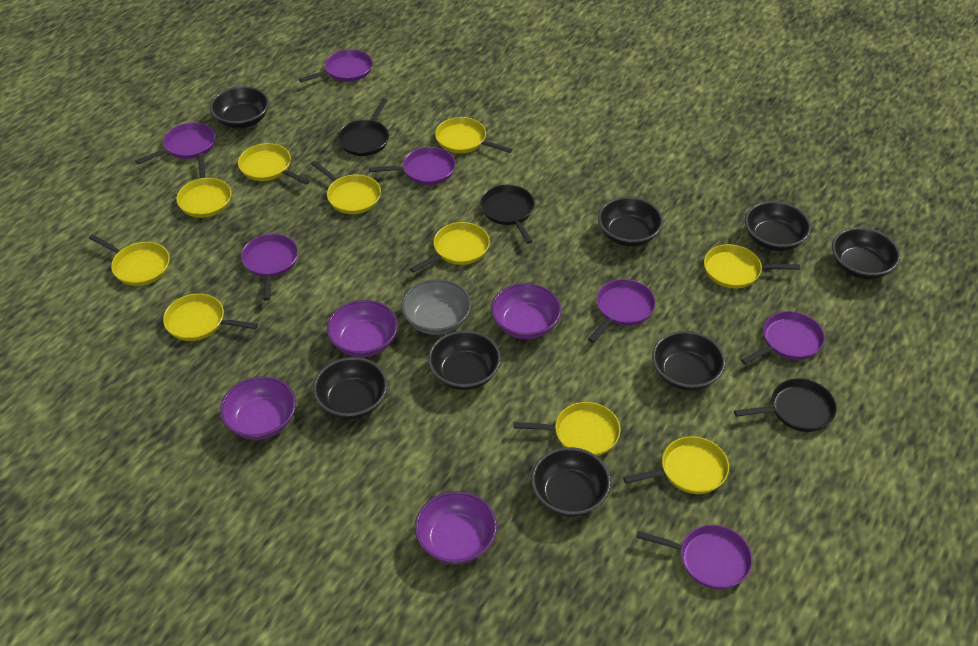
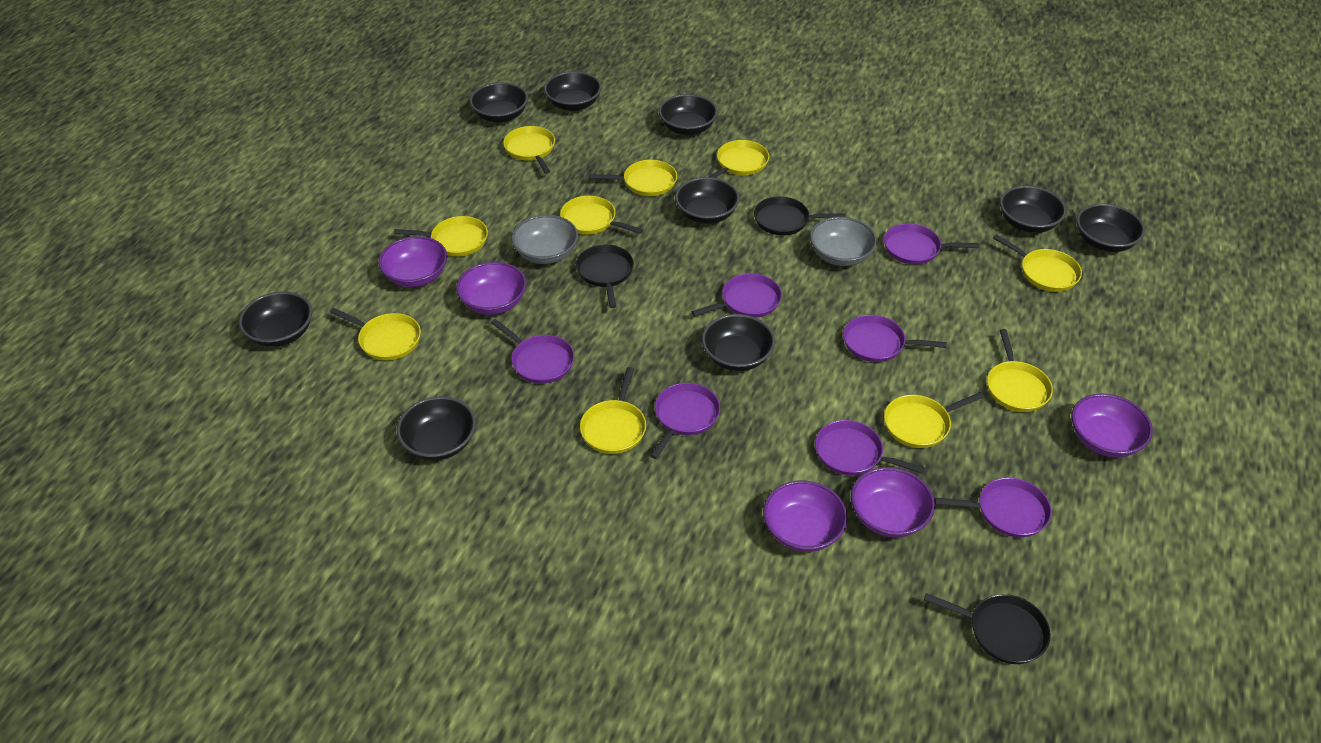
black bowl: [210,86,269,128] [313,357,388,419] [428,330,501,390] [531,447,611,516] [598,197,663,247] [652,331,726,391] [745,201,811,251] [832,227,900,279] = 8 -> [239,291,312,347] [397,396,476,460] [469,82,528,123] [544,71,602,111] [659,94,718,135] [675,177,740,224] [702,314,775,371] [1000,186,1066,233] [1076,204,1145,252] = 9
grey bowl: [401,279,471,335] = 1 -> [511,215,578,264] [810,217,877,266] = 2
purple bowl: [220,376,296,440] [327,300,398,357] [415,491,497,564] [491,283,561,339] = 4 -> [378,236,447,287] [456,262,527,315] [763,480,848,552] [851,467,935,538] [1071,394,1153,457] = 5

